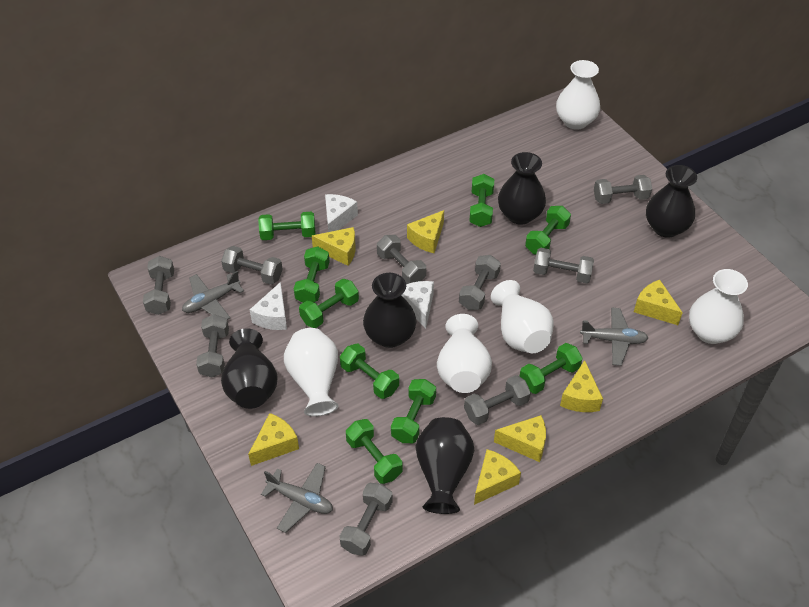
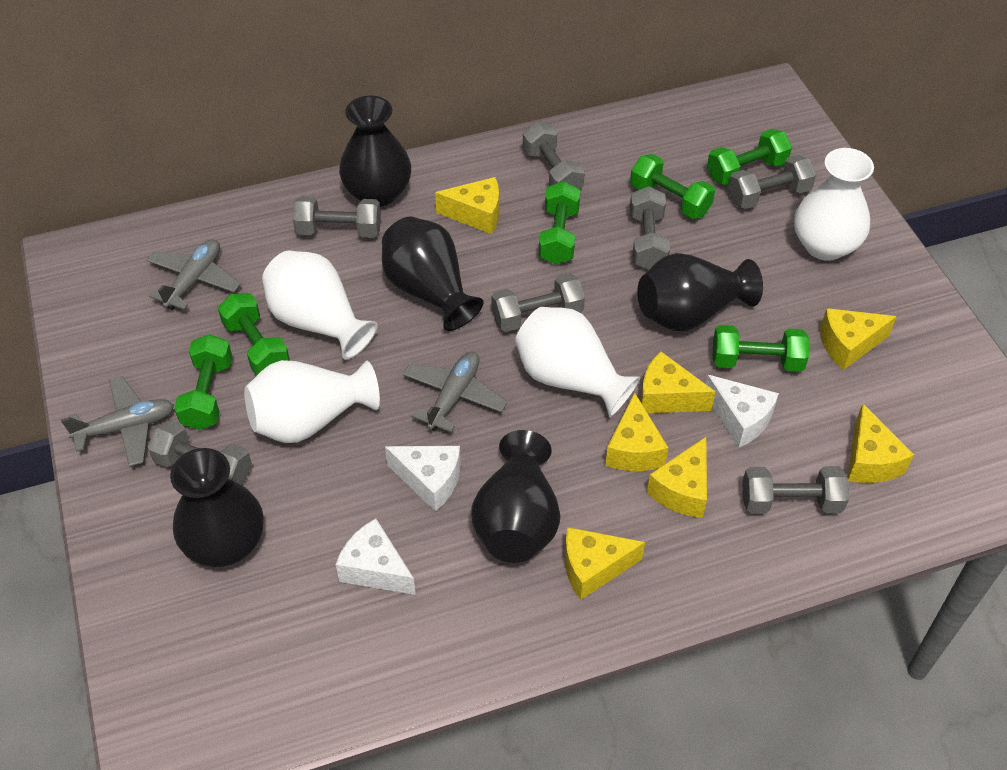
green dumbbell: [258,212,315,240] [294,246,330,303] [299,279,359,328] [340,344,399,399] [346,419,402,484] [391,379,436,443] [469,174,494,227] [520,343,583,394] [525,206,571,254] = 9 -> [174,334,232,430] [218,293,290,376] [539,181,580,264] [630,154,715,219] [707,129,792,185] [712,325,809,372] = 6
grey dumbbell: [143,256,174,315] [196,314,229,377] [221,246,283,285] [339,483,393,556] [377,235,426,284] [459,255,501,310] [464,375,531,425] [533,248,594,283] [594,175,652,204] = 9 -> [147,420,252,485] [293,196,381,238] [491,273,585,332] [523,122,585,189] [630,186,670,270] [728,155,816,209] [742,466,849,514] = 7
white vase: [284,328,338,416] [437,314,492,393] [491,280,554,353] [556,60,600,130] [689,269,748,344] = 5 -> [244,360,380,443] [262,250,378,360] [515,307,640,417] [794,148,874,261] = 4

